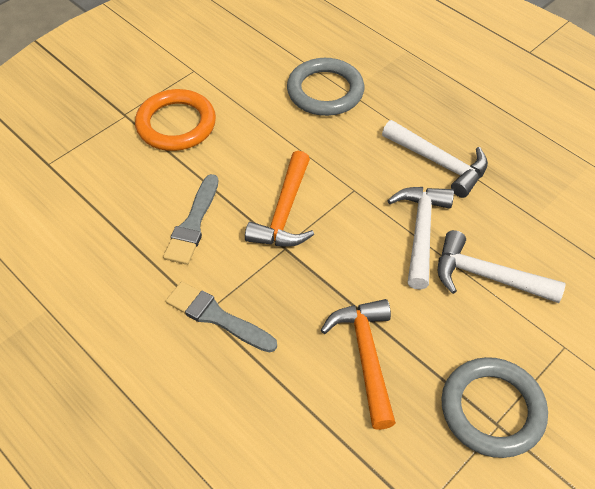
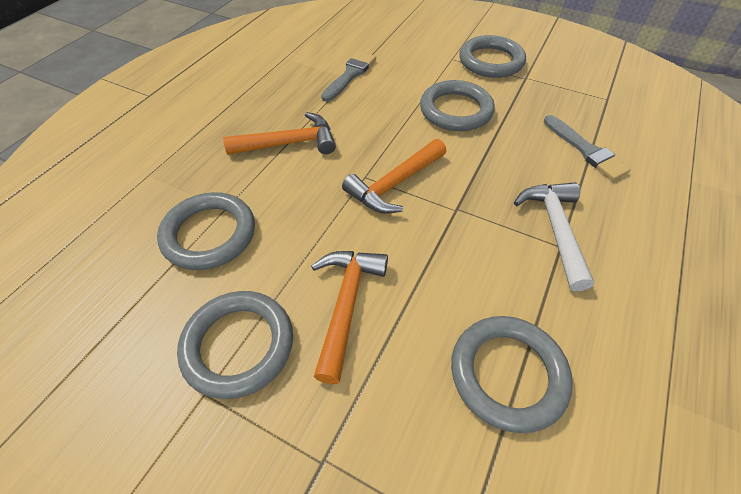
grey ring: [287,58,364,116] [441,357,548,458] = 2 -> [157,192,255,270] [177,291,293,399] [420,80,495,131] [451,316,573,433] [459,35,526,78] = 5
orange hammer: [245,151,314,247] [321,299,396,430] = 2 -> [223,112,336,155] [311,251,388,384] [342,139,446,214] = 3
orange ring: [135,89,216,151] = 1 -> none = 0
white hammer: [382,120,488,198] [387,187,454,290] [438,230,566,303] = 3 -> [514,182,594,291] = 1

